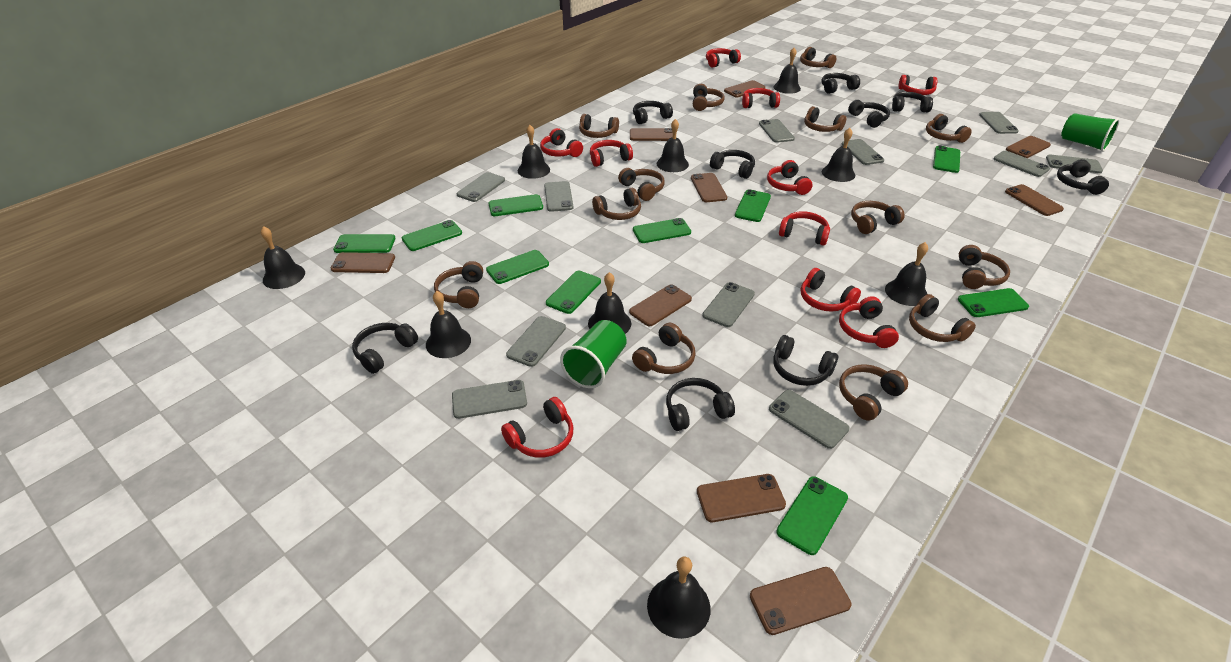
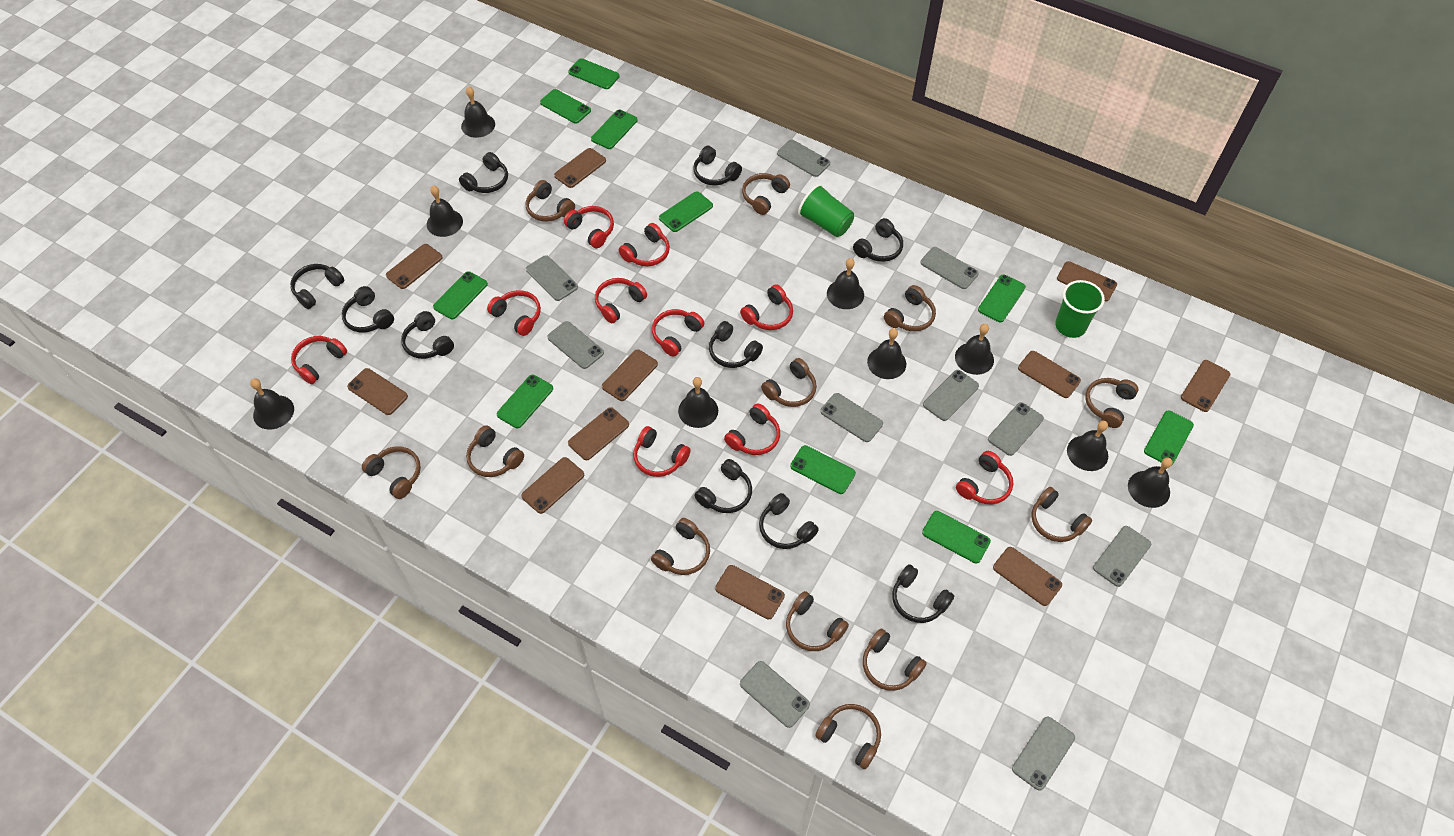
black headphones: [352,323,418,374] [633,101,673,124] [666,378,735,431] [710,150,755,179] [773,335,838,386] [821,73,860,94] [848,100,890,128] [892,92,933,112] [1057,159,1109,195] = 9 -> [290,264,344,309] [341,286,394,333] [401,311,454,359] [459,152,508,193] [693,146,742,186] [694,459,752,513] [709,321,763,368] [759,493,819,549] [853,218,903,262] [892,564,954,623] = 10
brown headphones: [434,261,483,308] [579,114,619,138] [592,188,641,220] [618,168,665,201] [632,323,696,374] [693,84,725,111] [800,47,836,68] [804,106,846,132] [839,364,908,421] [851,201,905,234] [909,294,976,342] [926,114,972,143] [959,245,1010,289] = 13 -> [362,446,421,499] [466,425,524,477] [525,180,575,222] [651,518,710,575] [742,173,790,215] [761,358,817,407] [786,591,849,651] [815,704,881,769] [863,629,927,691] [884,285,936,331] [1032,487,1092,542] [1085,378,1138,428] = 12
brown phone: [331,252,395,273] [629,284,692,327] [630,128,673,141] [691,173,727,202] [697,474,786,522] [724,80,765,97] [750,567,852,635] [1005,184,1064,216] [1006,136,1051,158] = 9 -> [347,368,408,415] [386,244,443,289] [521,457,584,514] [554,148,606,188] [568,407,629,460] [602,349,658,401] [715,565,785,619] [993,547,1062,606] [1018,351,1081,398] [1057,261,1117,301] [1181,360,1230,412] = 11
grey phone: [452,380,527,419] [457,172,505,202] [506,316,566,367] [544,181,573,212] [702,282,755,327] [759,119,795,143] [769,390,850,449] [841,139,884,165] [979,112,1019,134] [993,151,1050,177] [1046,154,1103,173] = 11 -> [526,255,578,301] [547,321,604,369] [740,661,810,728] [777,140,830,177] [820,393,883,442] [920,247,979,289] [923,370,979,421] [988,402,1044,456] [1012,717,1075,791] [1093,526,1151,587] = 10

